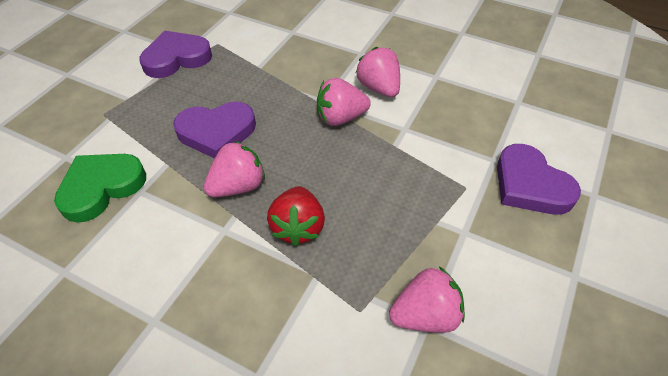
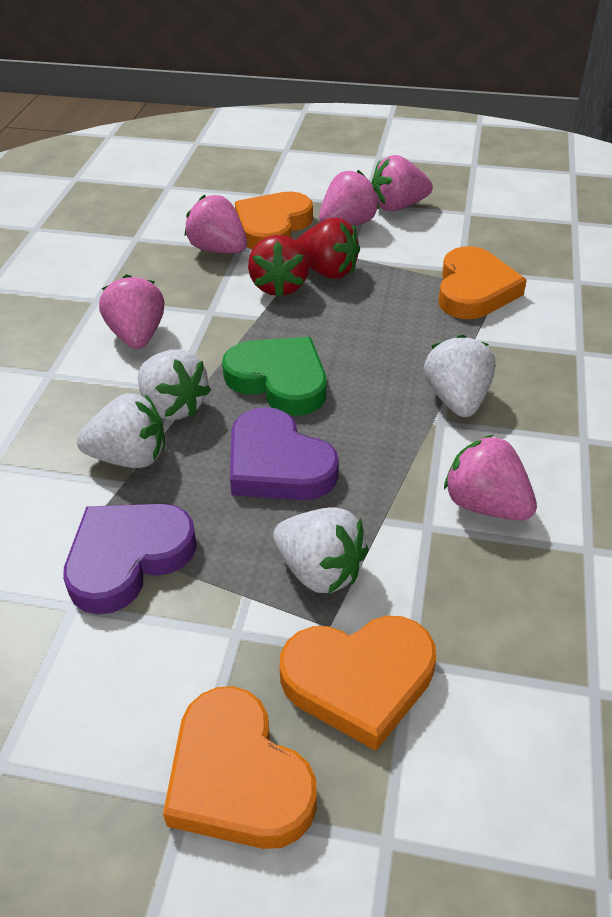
orange heart: none = 0 -> [163,686,317,849] [235,191,313,249] [279,616,436,751] [438,246,527,319] = 4
pink strawberry: [204,141,265,197] [317,78,371,126] [356,47,400,97] [389,266,465,333] = 4 -> [99,274,165,349] [185,195,247,253] [319,170,380,226] [371,155,433,211] [444,435,537,521] = 5
purple heart: [139,31,212,78] [173,102,256,158] [497,144,581,215] = 3 -> [63,504,197,614] [230,407,339,500] = 2
red strawberry: [267,186,325,246] = 1 -> [248,235,309,298] [296,218,360,279] = 2
white strawberry: none = 0 -> [77,393,165,468] [138,349,211,420] [273,507,368,594] [424,335,495,417] = 4

